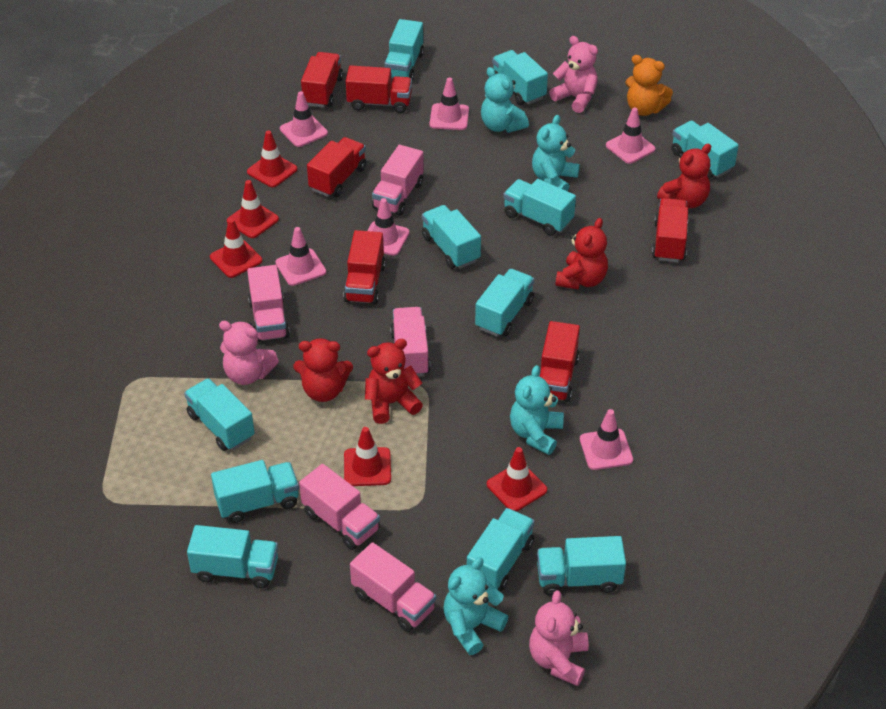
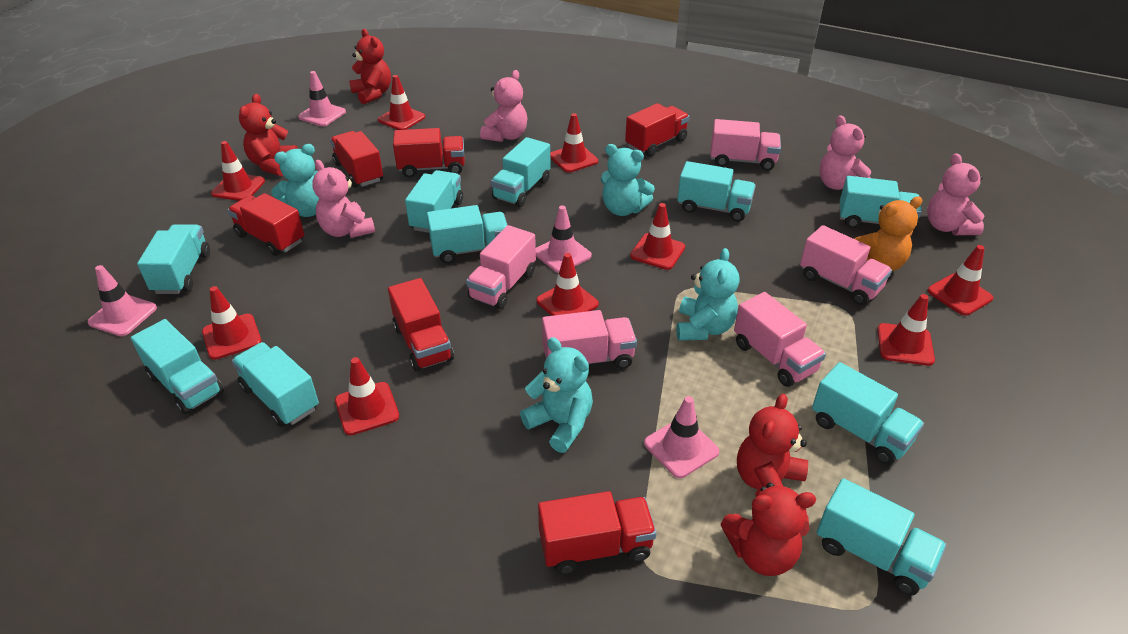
pink teddy bear: [219,321,279,385] [529,590,589,686] [549,36,598,113] = 3 -> [312,160,375,238] [480,70,527,142] [819,115,871,190] [927,153,985,235] = 4
pink traffic cone: [275,227,326,286] [280,91,328,147] [367,198,410,256] [430,77,469,130] [580,409,633,470] [606,107,656,164] = 6 -> [88,265,157,336] [298,71,346,126] [536,205,592,273] [644,396,719,478] = 4
red traffic cone: [210,219,262,278] [227,180,279,238] [247,131,297,187] [344,427,391,486] [487,447,547,512] = 5 -> [202,286,262,360] [211,141,265,201] [335,357,399,435] [378,75,425,130] [536,253,599,316] [550,113,598,173] [630,203,685,270] [877,294,935,366] [927,245,993,316] = 9
turquoise truck: [184,378,255,451] [187,525,278,588] [211,460,299,523] [384,19,424,80] [422,205,481,269] [467,508,535,591] [475,269,534,336] [492,50,548,105] [503,179,576,236] [537,536,626,596] [672,120,739,179] = 11 -> [131,319,224,414] [137,224,210,294] [232,342,319,427] [405,170,463,233] [427,205,507,264] [491,137,551,207] [677,161,756,222] [812,362,924,465] [817,478,947,595] [839,176,922,228] = 10

